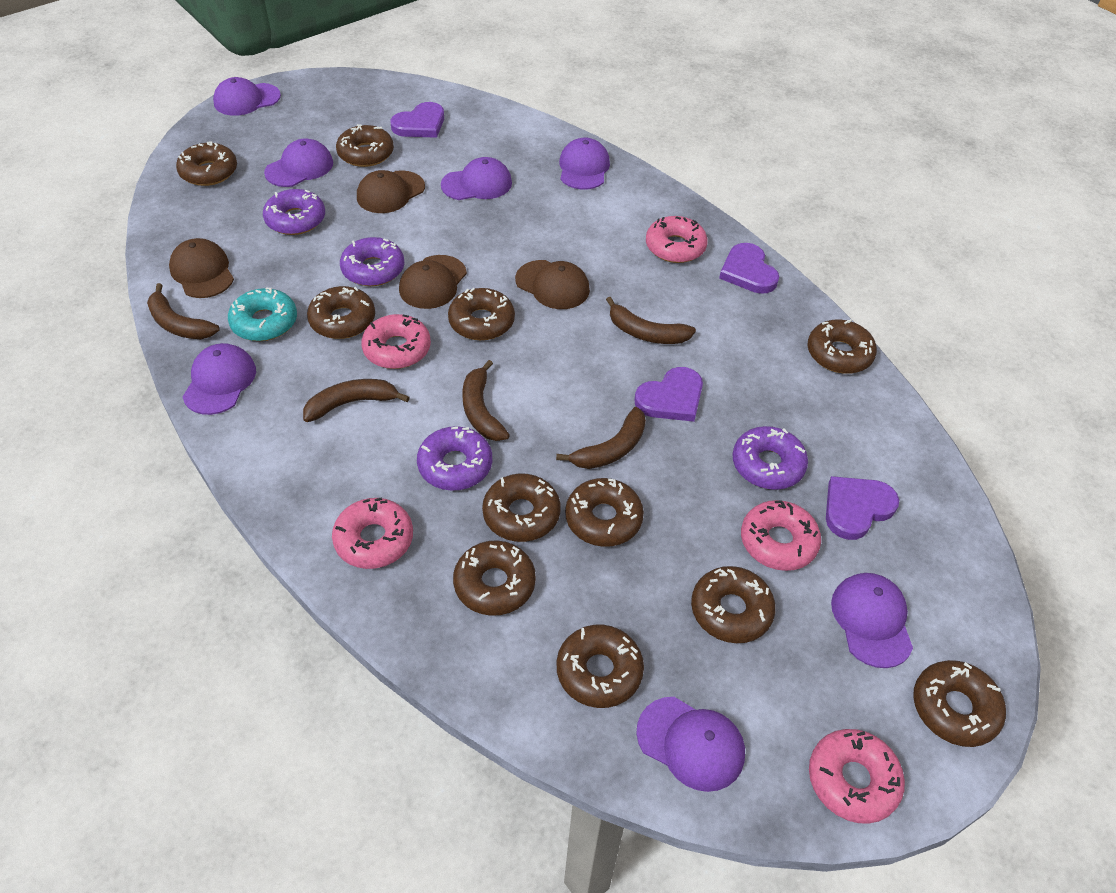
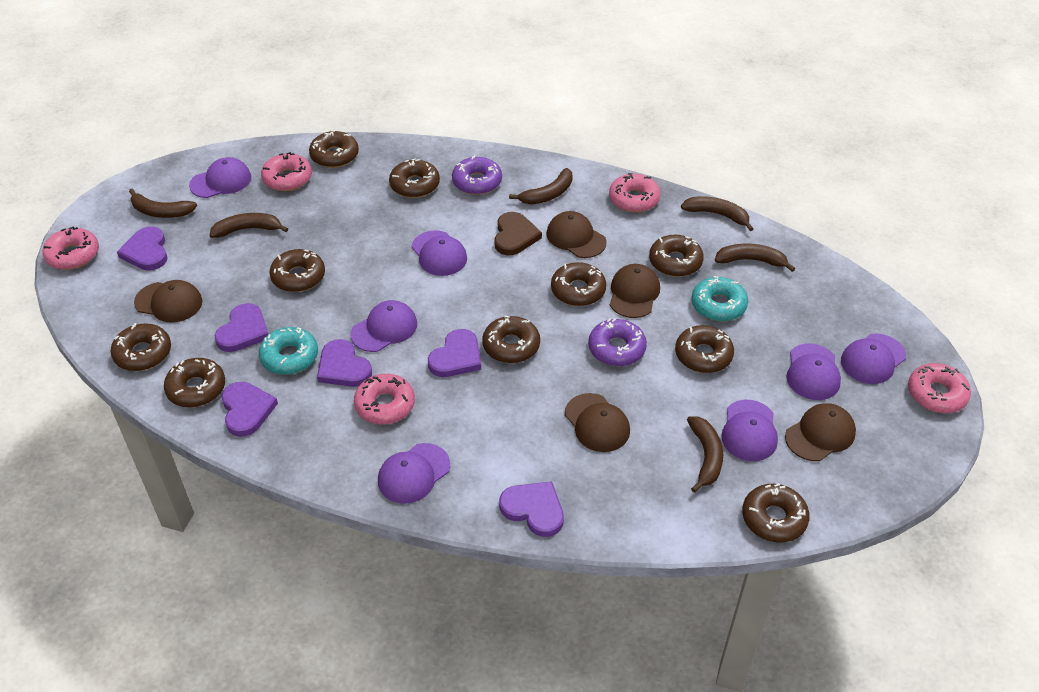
brown banana: [147,283,220,339] [303,379,410,422] [462,360,510,441] [556,407,646,469] [606,297,696,344] = 5 -> [129,189,197,218] [210,213,288,238] [509,168,573,204] [681,196,754,231] [687,416,723,493] [715,244,795,272] = 6
brown cap: [169,238,234,298] [357,170,425,213] [399,255,467,309] [515,260,590,309] = 4 -> [134,280,202,323] [546,211,607,258] [565,393,630,452] [610,264,660,318] [785,403,856,461] = 5
brown donut: [176,142,237,186] [307,286,375,339] [336,124,394,167] [448,288,515,340] [453,540,536,616] [482,473,561,542] [557,625,644,708] [565,478,644,547] [691,566,776,643] [808,319,877,374] [913,660,1006,747] = 11 -> [111,323,171,371] [164,358,225,408] [269,249,325,292] [309,130,359,168] [389,158,440,198] [482,316,540,363] [551,262,606,306] [649,234,704,277] [675,325,734,373] [742,483,810,543] = 10
brown heart: none = 0 -> [494,212,542,255] = 1
purple donut: [263,189,325,235] [340,237,404,286] [417,426,492,490] [732,426,808,490] = 4 -> [452,155,502,195] [588,318,647,366] = 2
purple heart: [390,102,444,138] [634,367,703,422] [719,243,779,294] [826,476,899,540] = 4 -> [117,227,168,271] [215,303,268,352] [221,382,278,437] [317,339,372,387] [428,329,481,377] [499,481,564,537] = 6
turquoise donut: [228,288,297,341] = 1 -> [259,327,318,375] [691,276,748,321] = 2

